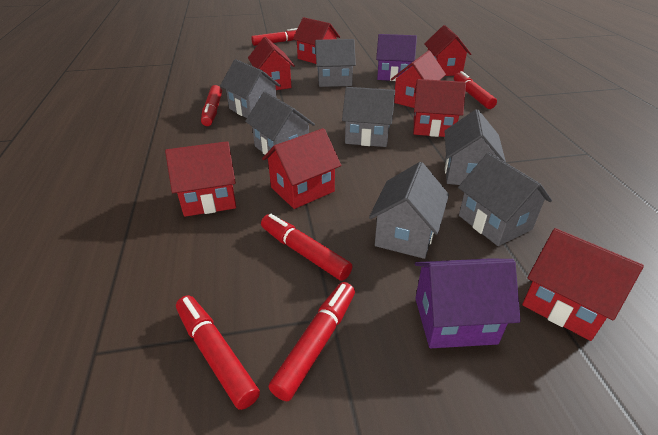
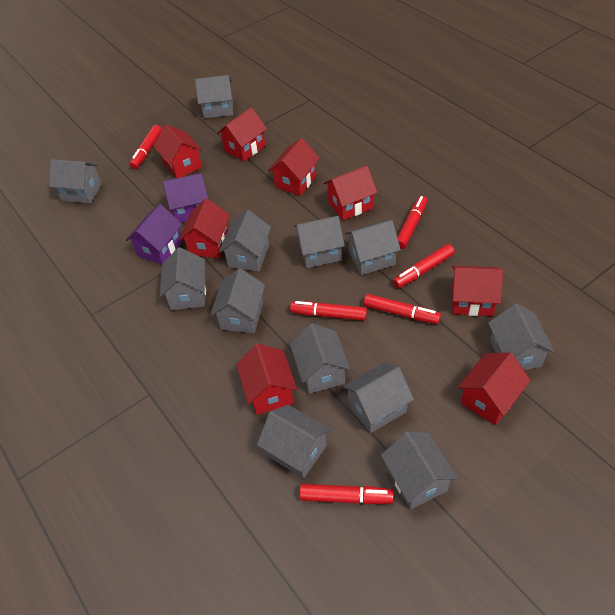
grey house: [220,59,281,118] [245,91,315,155] [315,39,356,87] [342,87,395,147] [369,162,449,259] [445,109,506,185] [458,153,552,246] = 7 -> [49,159,102,204] [160,247,206,310] [195,75,233,119] [210,268,265,333] [219,210,271,271] [257,405,331,478] [290,323,350,394] [294,216,345,268] [342,363,414,433] [345,220,401,275] [381,431,458,509] [488,303,555,370] = 12

